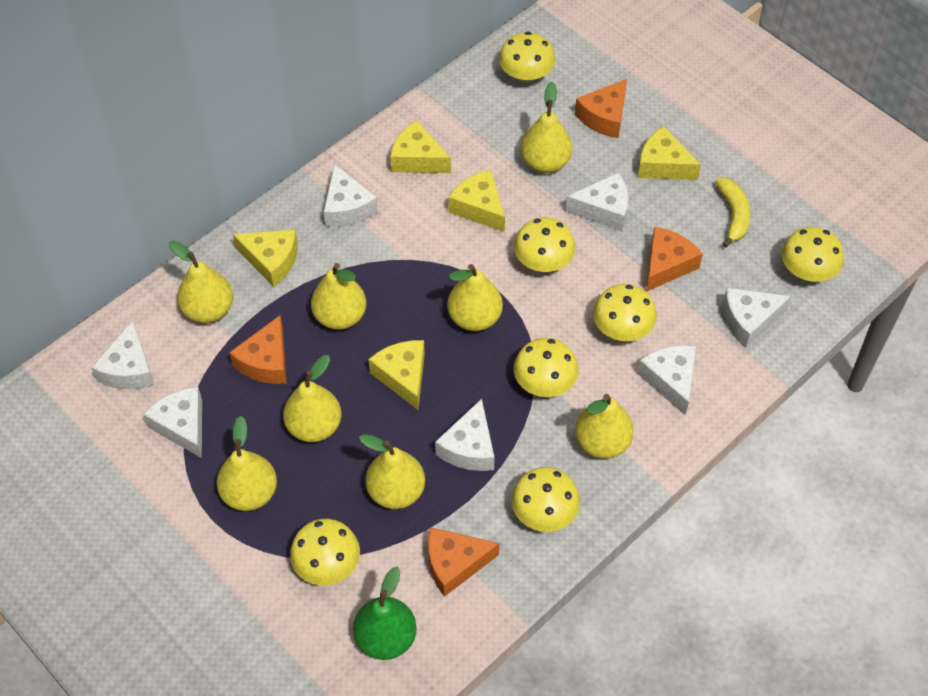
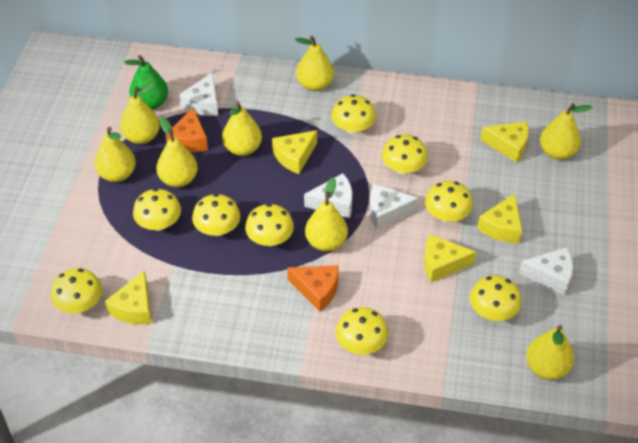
orange cheese: [229,315,286,384] [428,527,499,597] [575,79,627,138] [646,227,703,292] = 4 -> [165,107,208,153] [287,265,339,312] = 2
white cheese: [91,320,155,390] [143,387,202,458] [324,164,378,227] [435,399,495,471] [565,172,628,231] [637,345,696,415] [723,288,791,348] = 7 -> [179,72,218,116] [304,173,352,218] [370,184,419,229] [519,247,573,296] = 4
yellow banana: [715,178,750,248] = 1 -> none = 0
yellow mushroom: [290,519,360,585] [499,32,555,83] [512,467,580,532] [514,218,576,272] [514,338,578,397] [593,284,657,341] [781,227,844,282] = 7 -> [51,268,102,314] [133,188,181,231] [192,194,241,236] [245,204,294,246] [331,94,376,134] [336,307,388,355] [382,134,428,175] [425,181,473,222] [470,275,521,321] = 9

